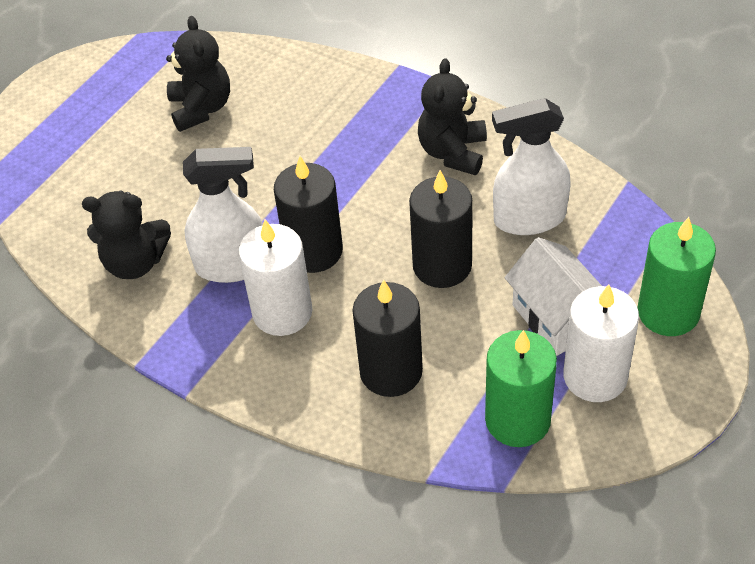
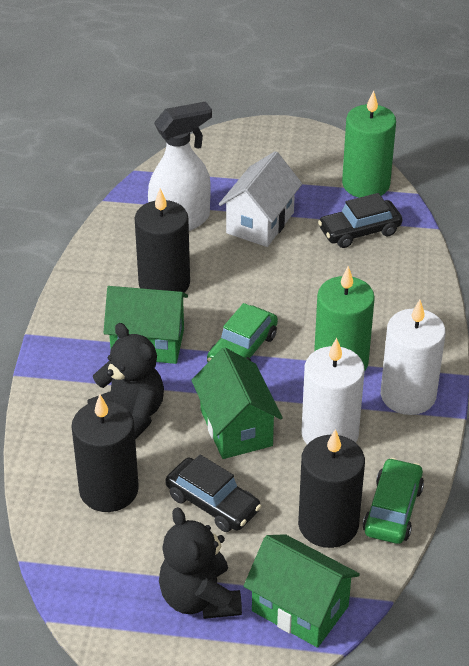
black car: none = 0 -> [165,455,261,532] [318,193,402,248] = 2
black teddy bear: [82,191,171,279] [166,16,230,132] [418,58,487,175] = 3 -> [87,323,164,440] [159,507,242,619] = 2
green car: none = 0 -> [207,303,278,362] [363,458,424,544] = 2
green house: none = 0 -> [104,286,188,364] [191,348,283,459] [244,534,360,648] = 3
white spray bottle: [183,147,263,283] [492,98,571,235] = 2 -> [148,101,212,231] = 1

